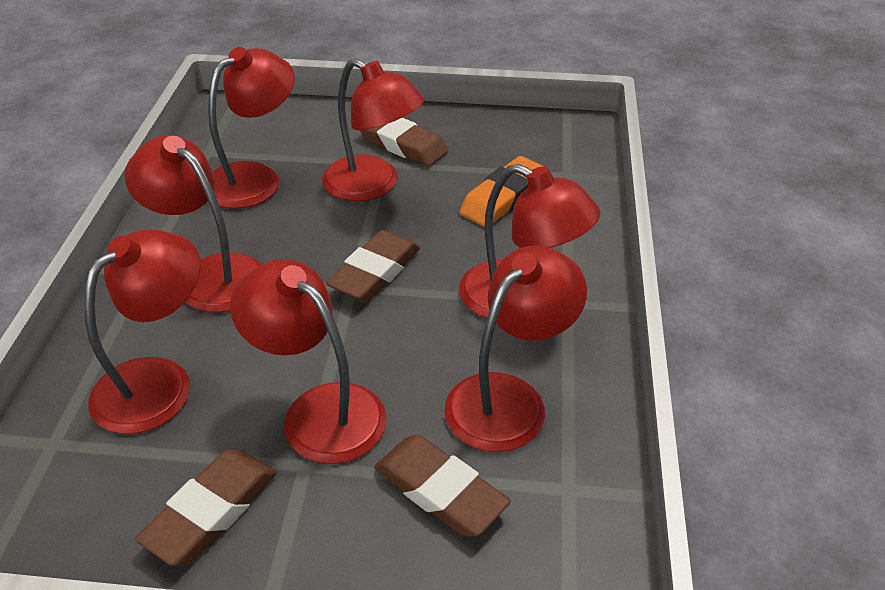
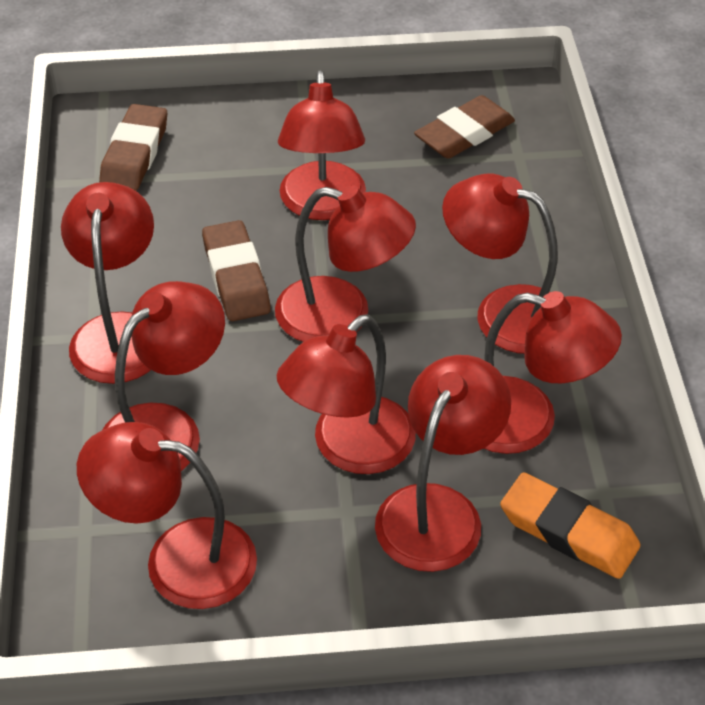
brown eraser: [135,449,277,566] [326,230,420,302] [360,118,448,167] [374,434,511,537] = 4 -> [99,104,167,191] [202,220,271,321] [414,95,515,159] = 3
red lamp: [84,229,201,434] [125,135,262,313] [208,47,295,209] [230,259,387,464] [322,58,425,201] [444,246,587,452] [459,164,600,318] = 7 -> [61,182,154,384] [77,422,257,609] [103,281,225,471] [275,185,416,342] [276,314,416,474] [278,70,366,220] [375,355,511,572] [442,174,558,354] [484,291,622,454] = 9

